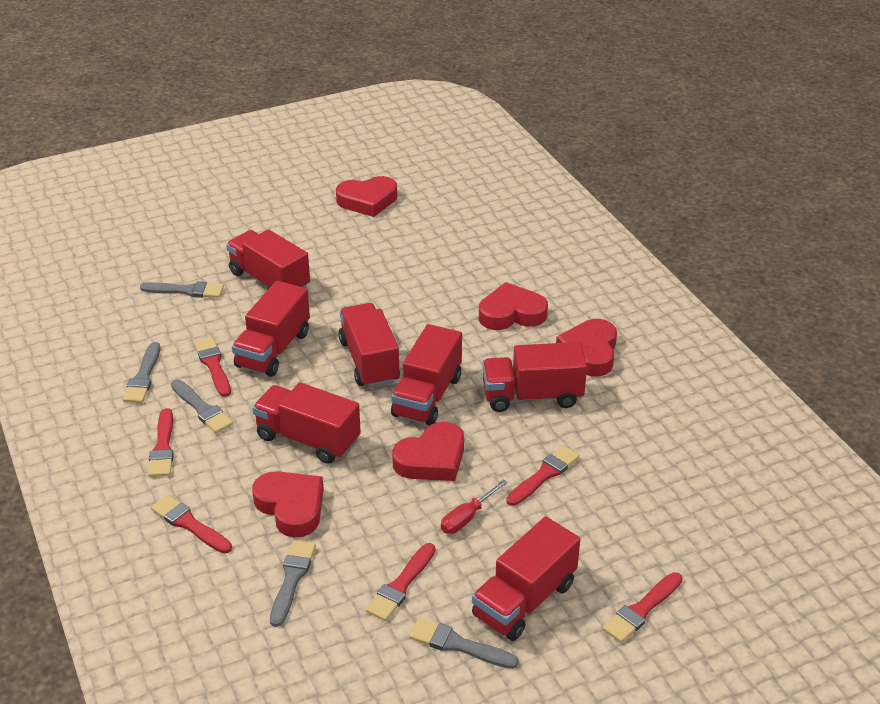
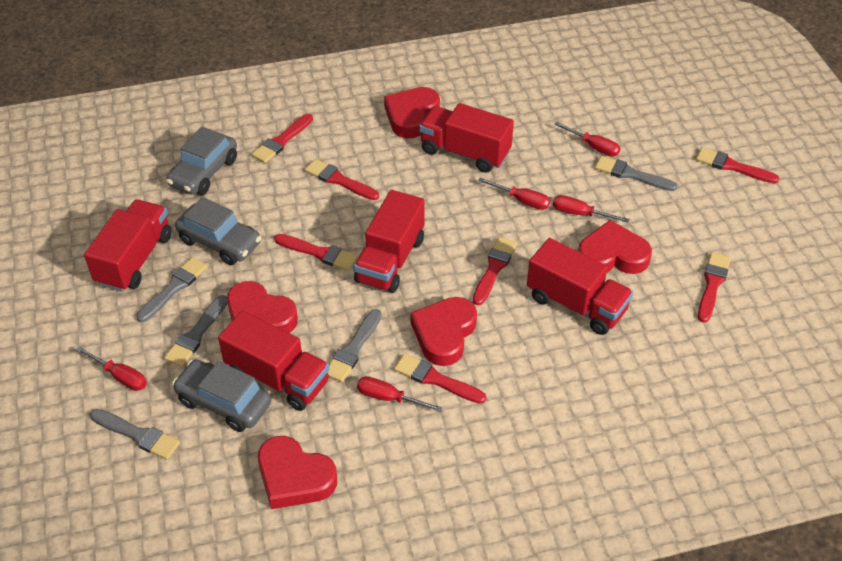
grey car: none = 0 -> [166,127,237,195] [172,359,272,432] [175,197,261,265] = 3
red brush: [148,408,174,477] [151,495,232,554] [194,337,231,397] [366,543,436,621] [506,445,580,506] [602,572,682,643] = 6 -> [252,114,313,163] [274,234,358,271] [305,159,379,200] [394,354,486,404] [473,237,517,305] [696,147,779,184] [698,252,731,323] = 7
red screwdriver: [441,479,508,534] = 1 -> [76,346,147,391] [357,376,442,412] [478,178,550,210] [553,195,629,223] [554,122,621,157] = 5
red truck: [226,229,310,290] [232,281,310,377] [252,382,361,464] [339,303,400,388] [391,324,462,426] [472,517,580,641] [482,342,587,412] = 7 -> [84,199,172,292] [218,311,329,411] [354,190,425,293] [419,103,514,173] [527,238,633,335] = 5

